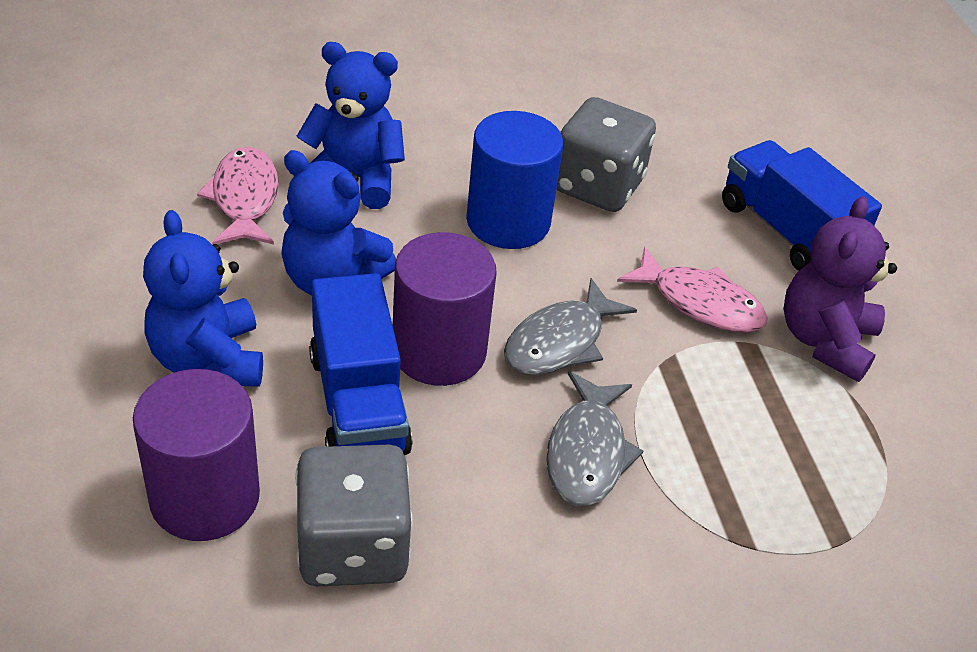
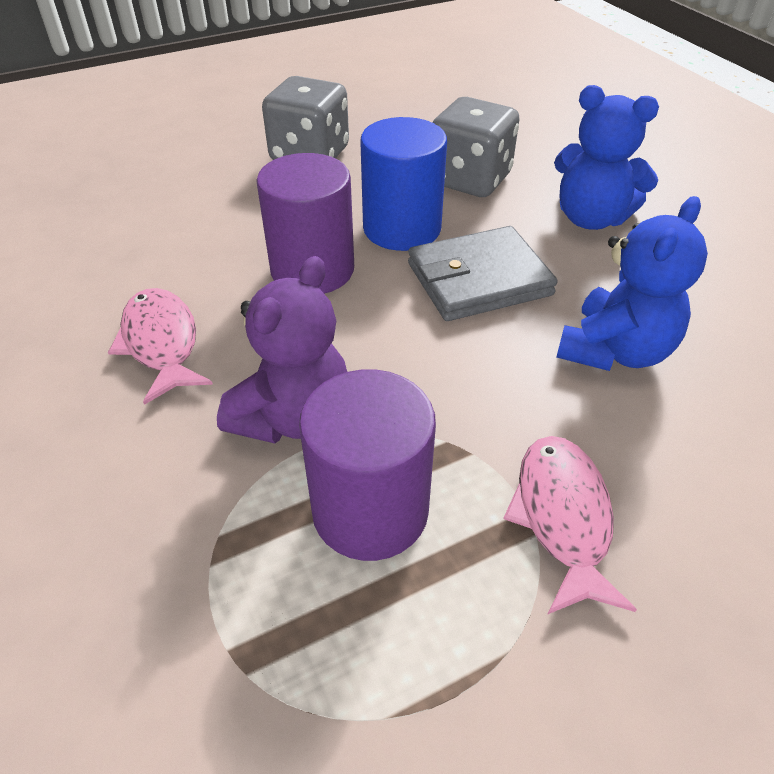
blue teddy bear: [143,210,263,387] [281,150,396,295] [296,42,405,209] = 3 -> [554,85,659,230] [556,196,708,371] = 2
blue truck: [309,273,413,455] [722,140,882,271] = 2 -> none = 0
grey fish: [504,278,637,375] [546,371,643,506] = 2 -> none = 0
grey wallet: none = 0 -> [408,226,558,321] = 1

